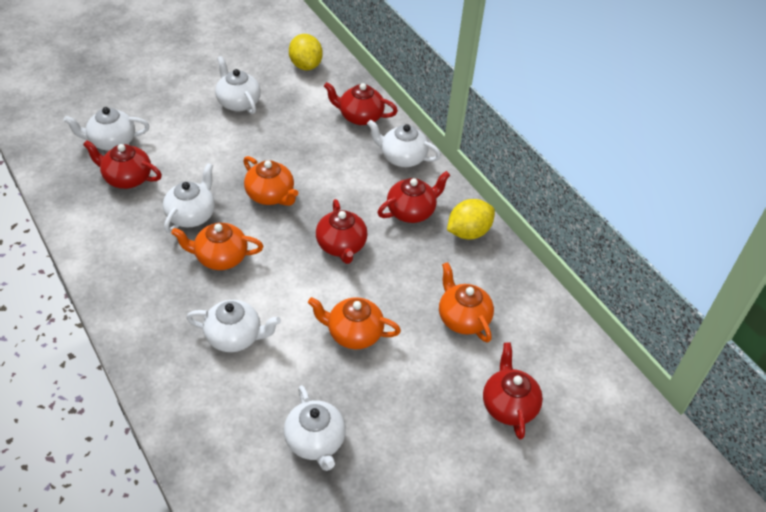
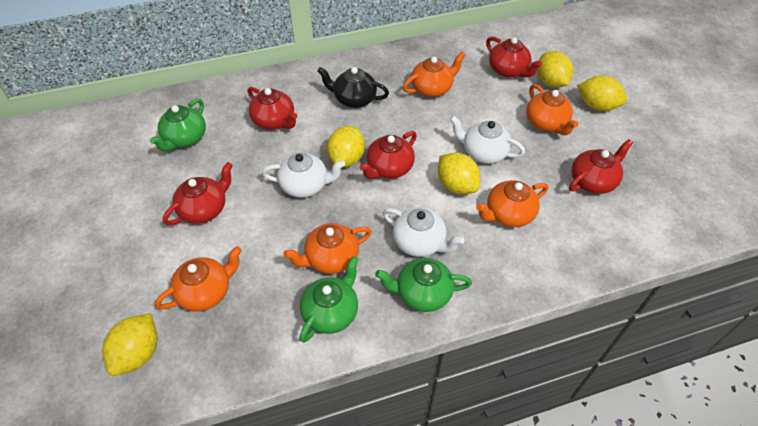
black teapot: none = 0 -> [318,67,389,108] = 1
green teapot: none = 0 -> [150,99,206,151] [299,256,358,343] [375,258,472,312] = 3
orange teapot: [171,222,263,270] [243,156,298,206] [308,297,401,349] [439,262,494,343] = 4 -> [155,246,242,312] [283,223,372,274] [403,52,466,97] [476,180,548,227] [526,84,579,135] = 5
white teapot: [64,107,149,151] [163,163,215,233] [186,300,281,352] [215,56,261,114] [284,385,346,471] [367,120,441,167] = 6 -> [262,153,345,198] [383,208,464,257] [450,116,525,164] = 3
yellow lemon: [289,34,323,70] [447,199,495,240] = 2 -> [102,313,157,376] [327,126,365,167] [438,153,480,194] [537,51,573,88] [577,75,627,111] = 5

